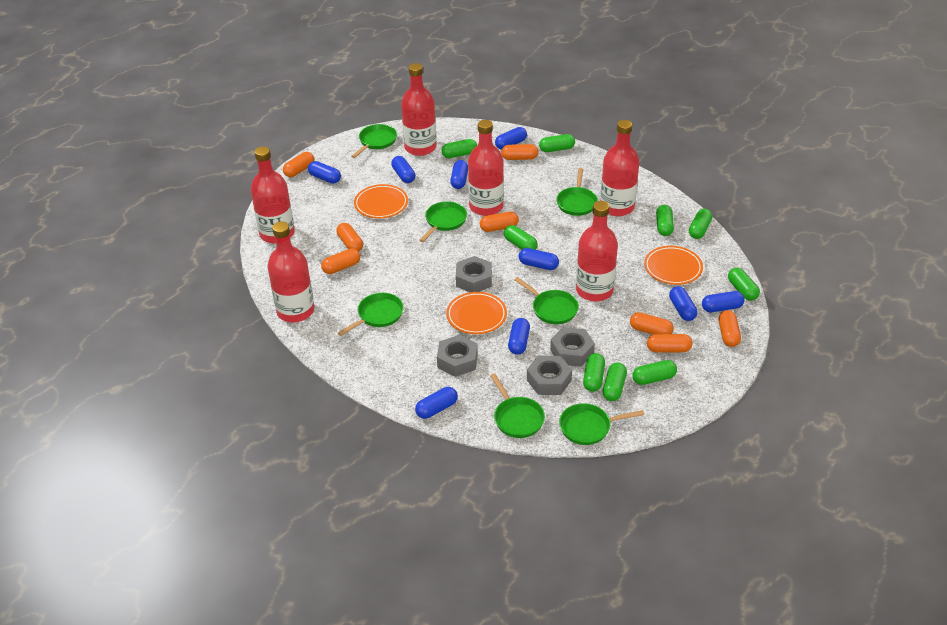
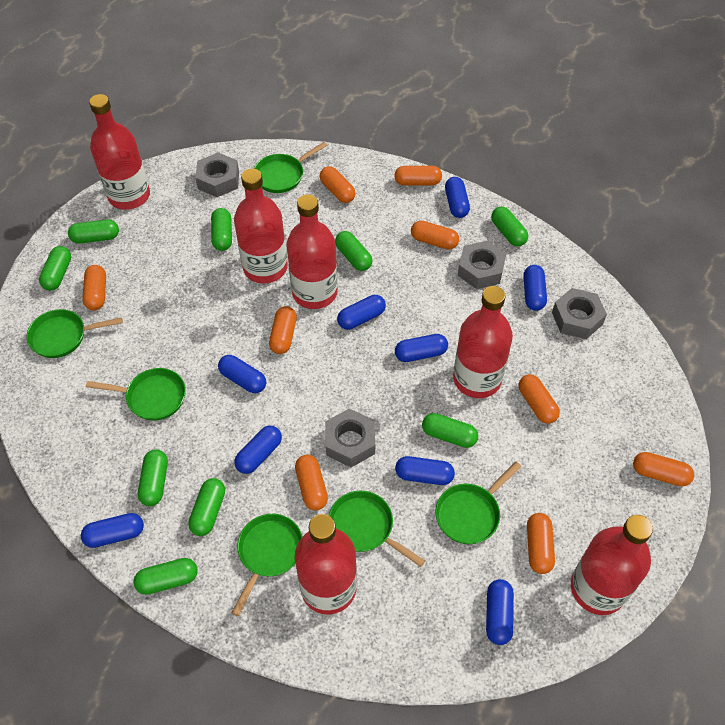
green pan: [338,293,404,336] [351,124,397,158] [420,201,467,242] [490,373,545,438] [514,277,579,324] [556,168,598,216] [559,403,644,445] = 7 -> [27,309,123,358] [86,368,186,421] [232,514,303,616] [254,142,327,193] [329,491,425,567] [436,462,521,544] = 6
orange capsule: [283,152,314,177] [321,248,360,274] [336,223,363,252] [480,212,519,232] [501,144,538,160] [630,312,674,335] [647,334,692,353] [719,310,741,347] = 8 -> [82,265,106,310] [269,306,297,354] [295,455,328,510] [320,166,356,203] [394,166,442,185] [411,221,459,249] [519,374,560,424] [527,513,555,574] [633,452,694,487] = 9
orange plate: [354,184,408,218] [446,292,507,334] [644,246,703,285] = 3 -> none = 0

